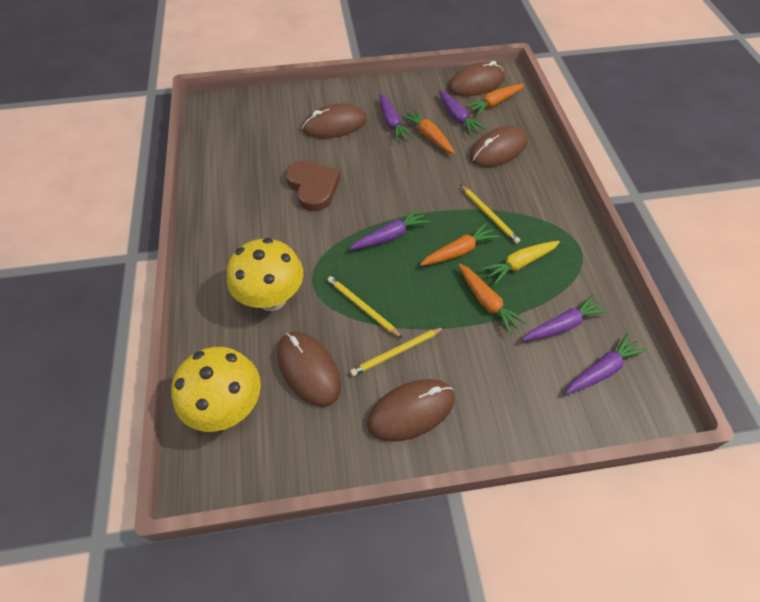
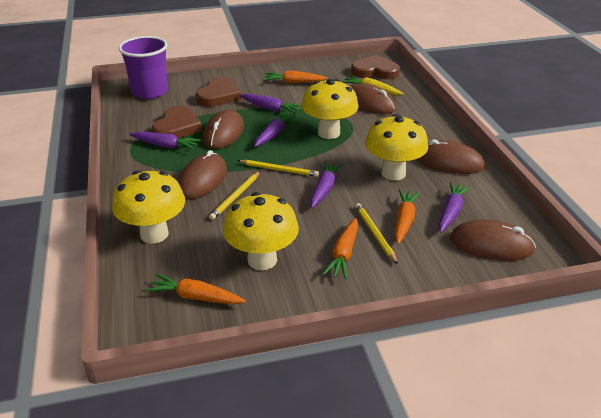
brown heart: [285,161,341,211] = 1 -> [152,106,202,138] [196,76,241,107] [351,55,400,79] = 3
purple cup: none = 0 -> [118,36,168,99] = 1
yellow mushroom: [171,347,261,432] [227,238,303,311] = 2 -> [112,170,185,244] [223,192,299,270] [301,79,358,139] [365,114,428,181] = 4

